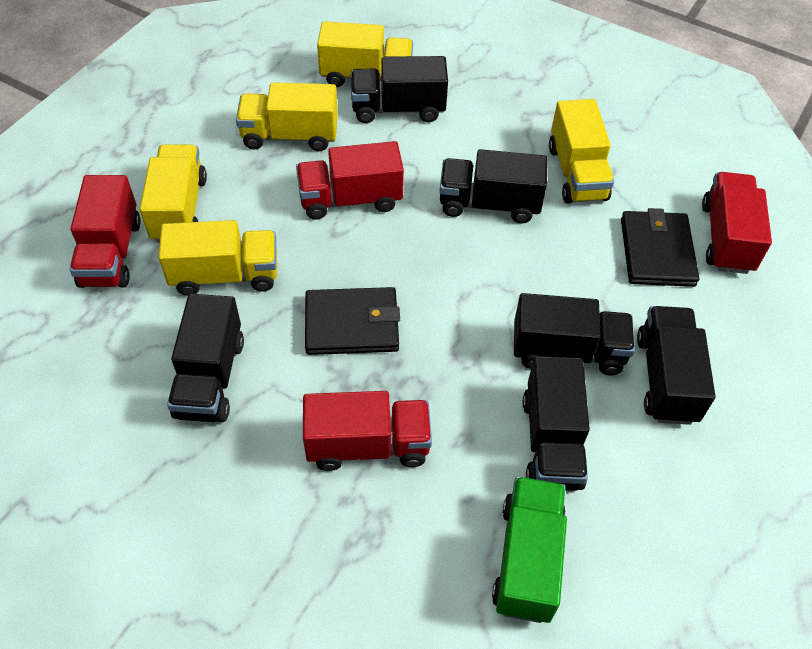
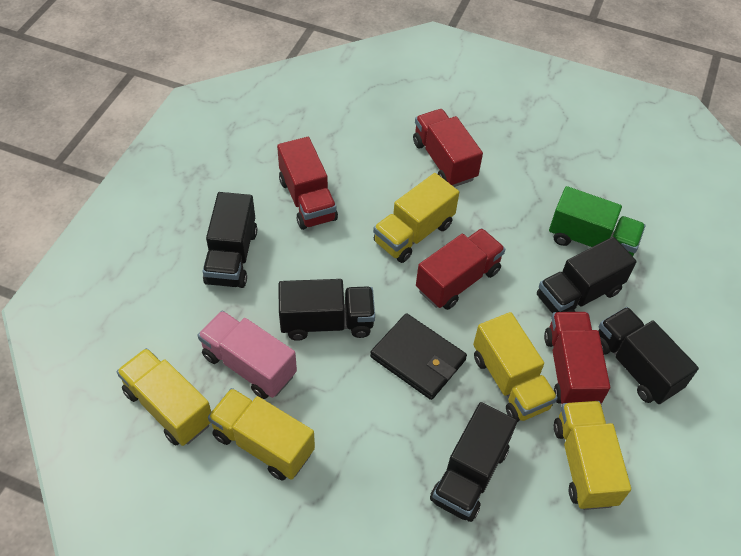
black truck: [167,294,244,422] [351,56,448,123] [439,149,548,223] [514,293,635,375] [523,356,590,491] [637,306,716,425] = 6 -> [203,192,257,288] [278,279,375,341] [430,402,517,522] [537,237,636,314] [599,307,699,404] = 5
black wallet: [305,287,400,355] [621,208,699,287] = 2 -> [370,313,467,400] = 1
pink truck: none = 0 -> [198,311,297,399] = 1

